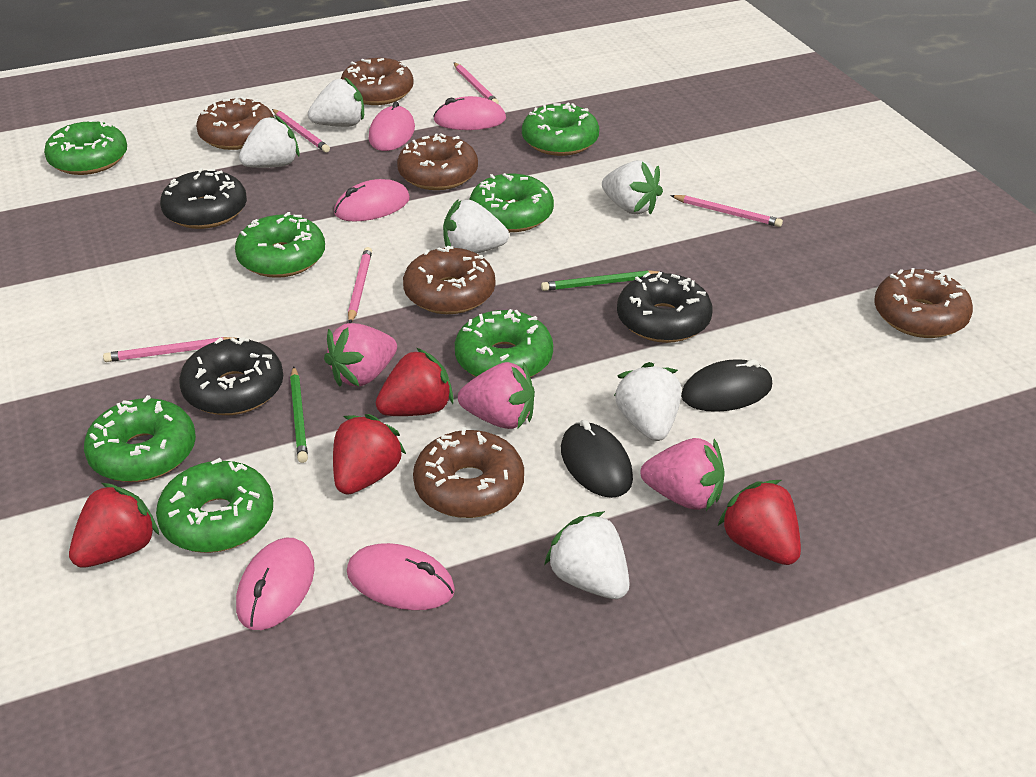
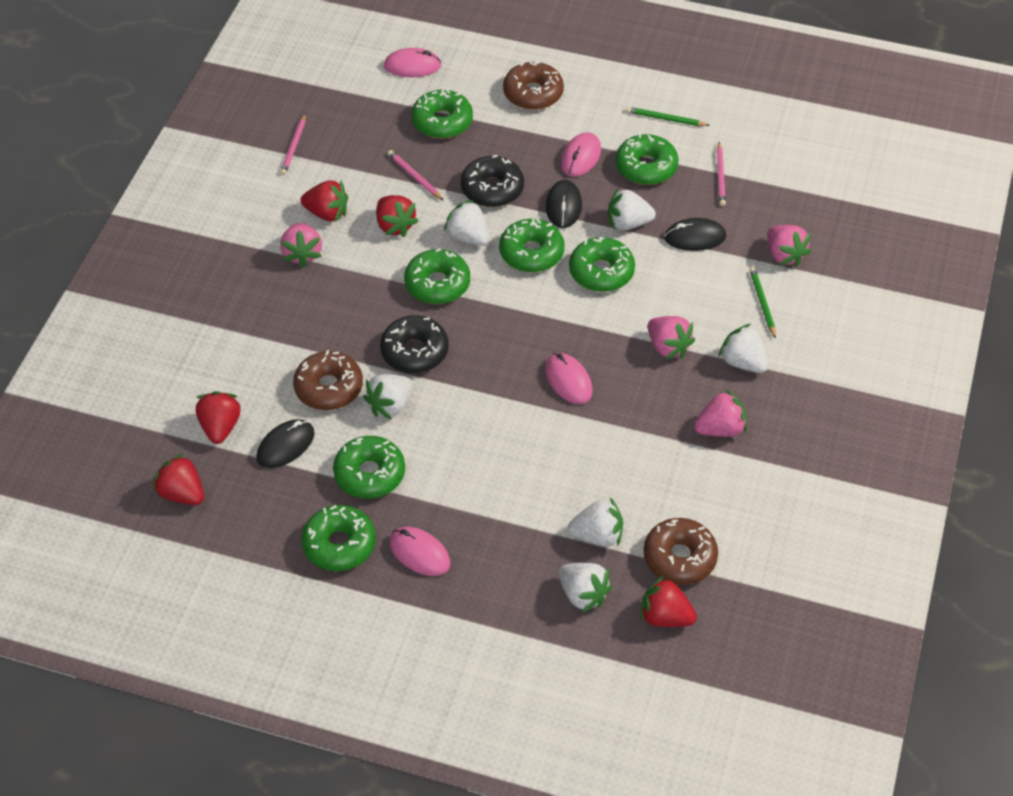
black donut: [160,168,247,229] [179,337,283,415] [617,272,712,343] = 3 -> [380,316,448,373] [461,155,524,207] = 2
black mouse: [561,420,633,498] [681,359,772,412] = 2 -> [256,419,315,468] [546,180,582,228] [664,218,726,251] = 3
brown donut: [196,97,274,150] [341,58,414,105] [397,133,478,190] [403,246,495,314] [413,427,524,518] [874,268,973,338] = 6 -> [293,350,363,410] [503,61,564,110] [643,518,718,585] = 3
pink mouse: [236,538,315,630] [334,179,410,222] [347,543,455,610] [369,101,415,151] [433,96,506,130] = 5 -> [384,48,441,77] [389,527,450,576] [545,353,593,404] [561,132,601,177] = 4
pink pencil: [103,337,239,362] [272,109,330,152] [348,247,372,323] [454,62,499,104] [670,195,783,227] = 5 -> [280,113,306,175] [388,150,444,201] [717,142,726,206] = 3
pink strawberry: [324,323,397,387] [458,362,535,429] [640,438,724,511] = 3 -> [280,223,322,267] [648,316,695,360] [694,389,747,437] [768,225,811,267] = 4
red strawberry: [69,483,159,568] [333,414,406,495] [376,348,454,416] [718,480,801,565] = 4 -> [153,454,204,505] [196,391,241,444] [301,181,348,222] [376,195,419,237] [640,576,697,627] = 5

